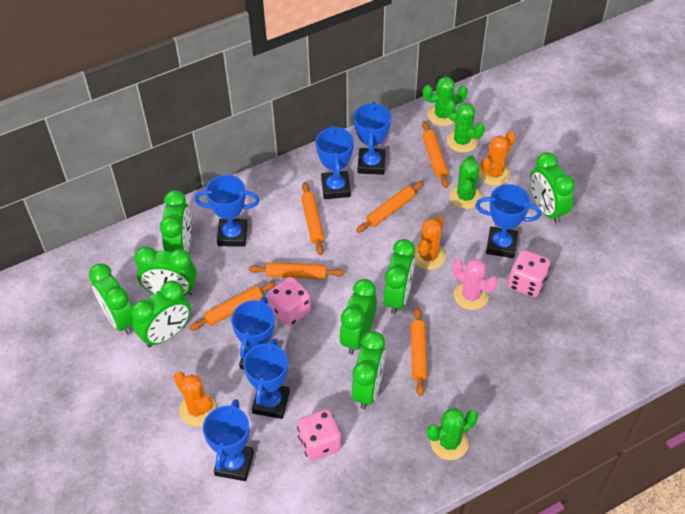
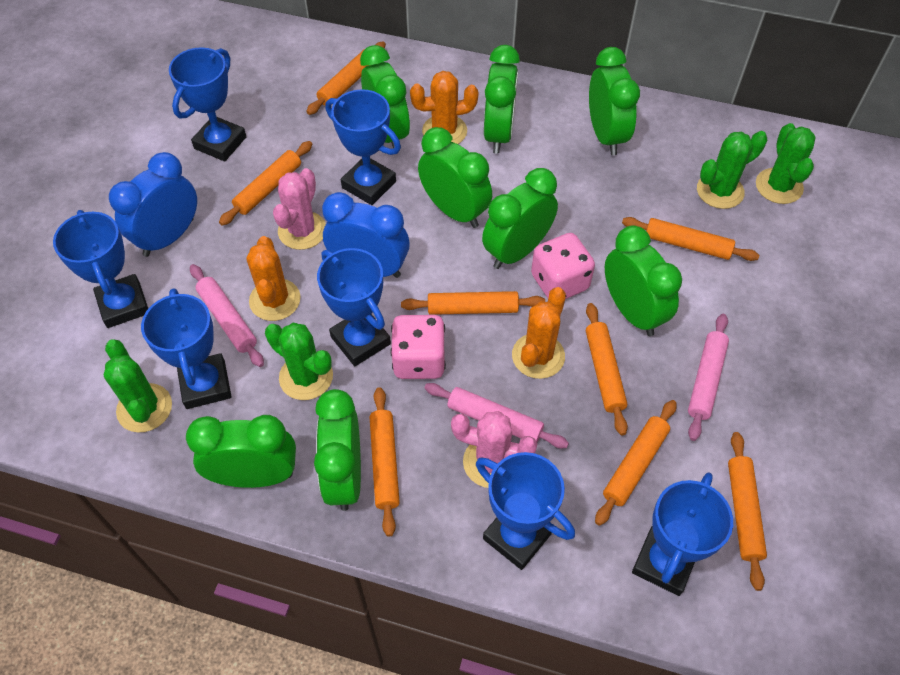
blue clock: none = 0 -> [109,152,197,257] [322,192,410,278] = 2
orange rolling pin: [189,281,276,330] [249,262,344,279] [301,182,324,255] [356,181,424,233] [411,307,427,396] [422,121,449,188] = 6 -> [219,141,312,226] [306,42,386,115] [370,387,400,537] [401,291,545,315] [586,303,628,436] [595,400,677,526] [622,217,759,261] [728,432,767,591] = 8
pink cactus: [452,259,498,310] = 1 -> [273,168,326,250] [451,411,537,488] = 2
pink dice: [267,277,311,326] [297,409,341,461] [508,250,550,297] = 3 -> [390,315,446,379] [531,233,595,299] = 2
pink rolling pin: none = 0 -> [190,264,264,367] [425,383,569,448] [688,314,729,441] = 3

